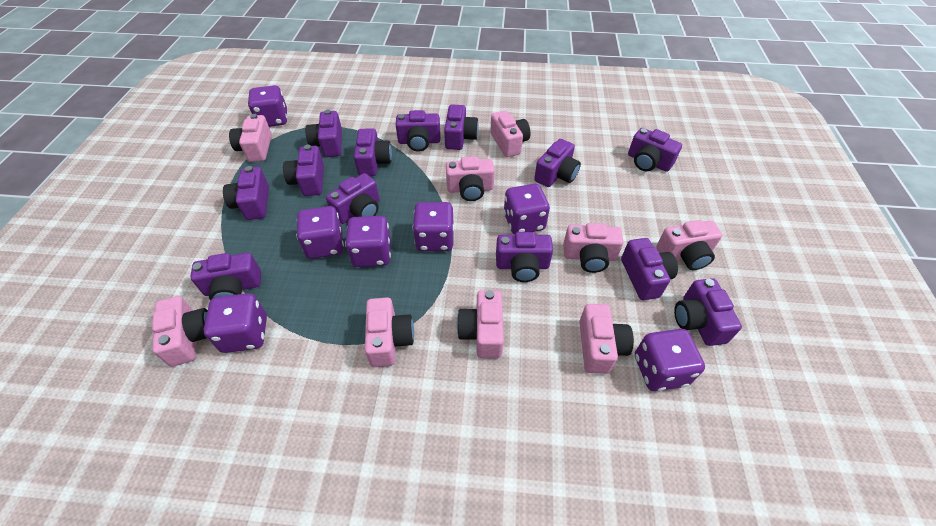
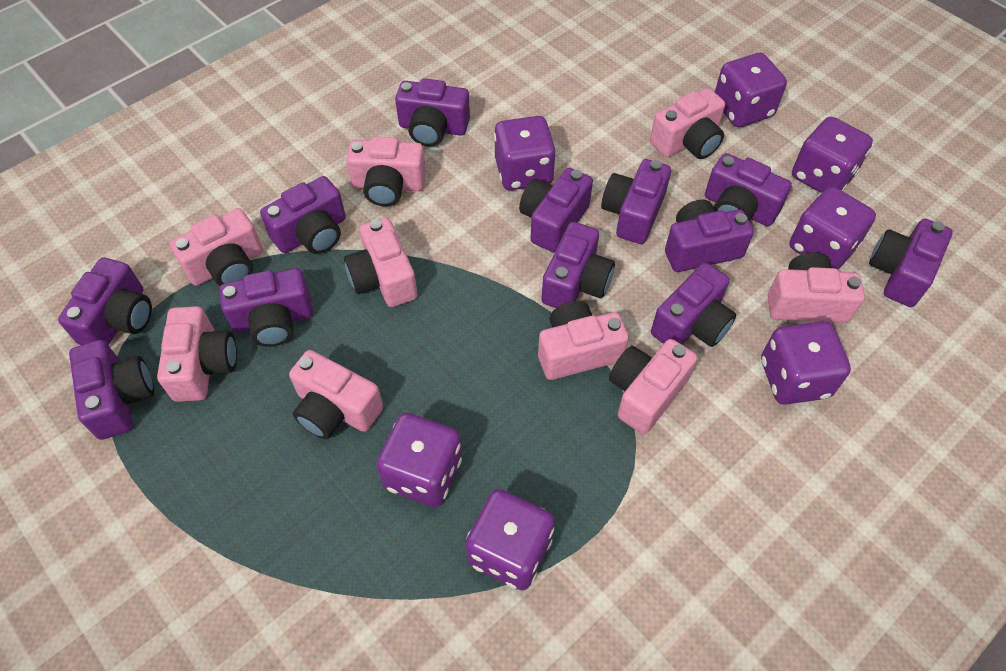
purple camera: [190,253,261,301] [223,166,269,220] [283,145,324,196] [305,109,342,157] [326,173,380,224] [354,128,392,176] [396,110,440,152] [444,105,479,150] [496,232,553,282] [534,139,581,187] [621,238,678,300] [628,128,682,172] [674,278,742,346] = 13 -> [58,258,152,345] [69,340,154,440] [219,268,313,347] [260,176,346,254] [395,78,470,147] [519,168,593,253] [541,222,615,308] [601,159,671,244] [651,263,736,347] [665,199,754,272] [705,153,792,226] [869,219,953,307] = 12

